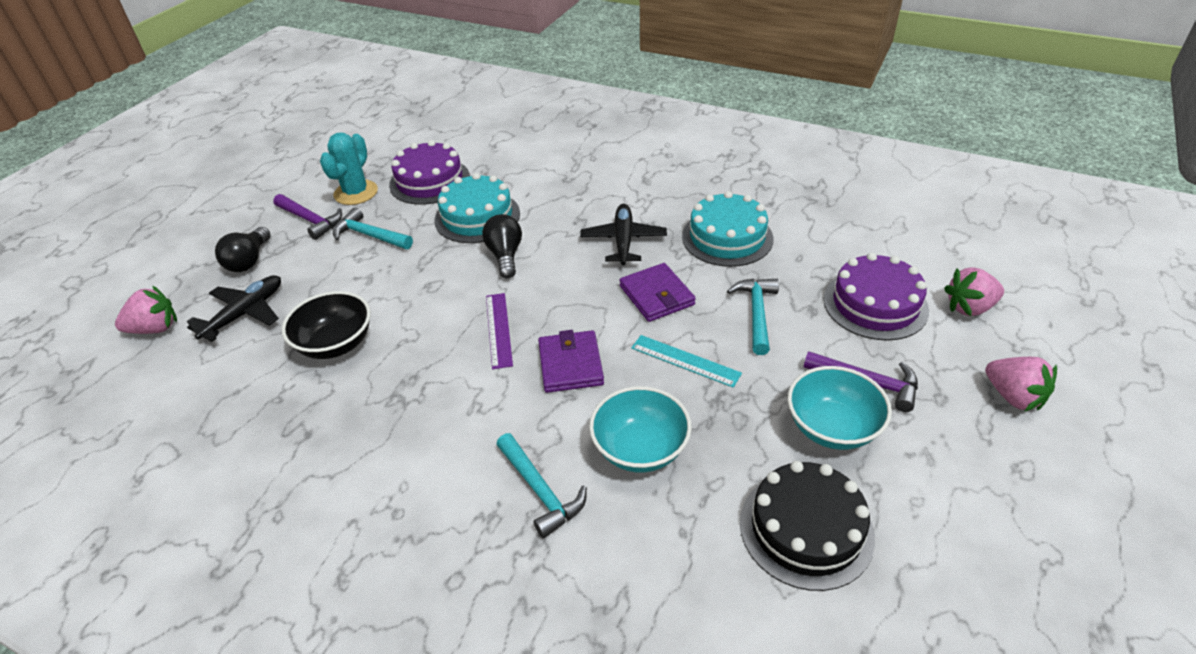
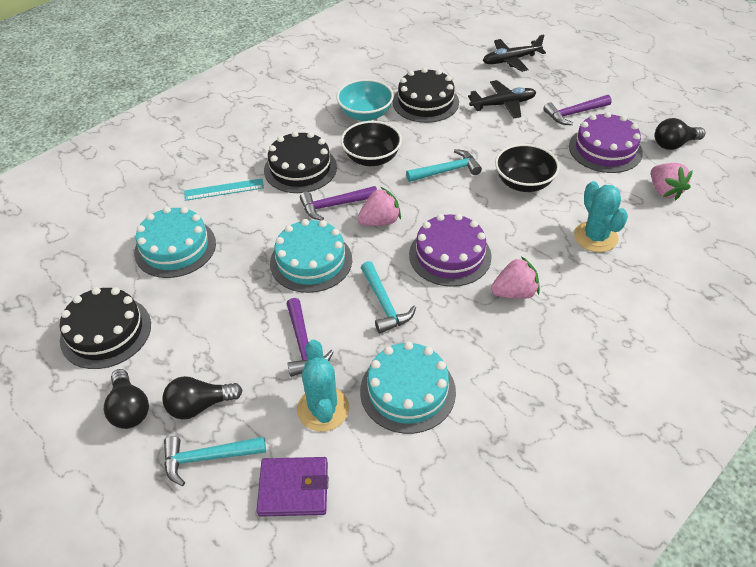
black bowl: [282,291,371,359] = 1 -> [341,121,402,166] [495,144,560,192] = 2
black cake: [740,461,875,591] = 1 -> [60,287,151,369] [264,131,337,193] [393,67,459,123] = 3
black light bulb: [215,227,271,272] [482,214,522,278] = 2 -> [104,369,149,429] [163,376,242,419] [655,118,705,150] = 3
purple hammer: [273,194,342,240] [803,351,918,412] = 2 -> [286,298,334,377] [300,186,377,220] [543,95,612,125] = 3
purple ruler: [486,293,513,369] = 1 -> none = 0
purple wallet: [538,330,604,393] [619,263,696,322] = 2 -> [257,457,328,517] = 1
turquoise bowl: [589,386,692,473] [787,366,892,450] = 2 -> [336,79,394,121] = 1
turquoise cactus: [320,133,378,205] = 1 -> [297,340,349,432] [574,181,628,252] = 2
turquoise cake: [434,173,520,243] [682,191,773,267] = 2 -> [134,207,216,278] [270,219,352,293] [360,341,456,434] = 3

